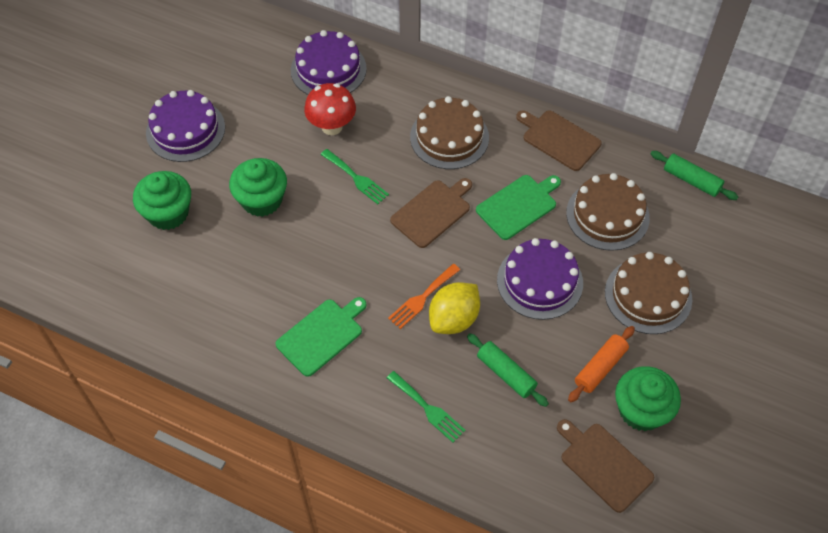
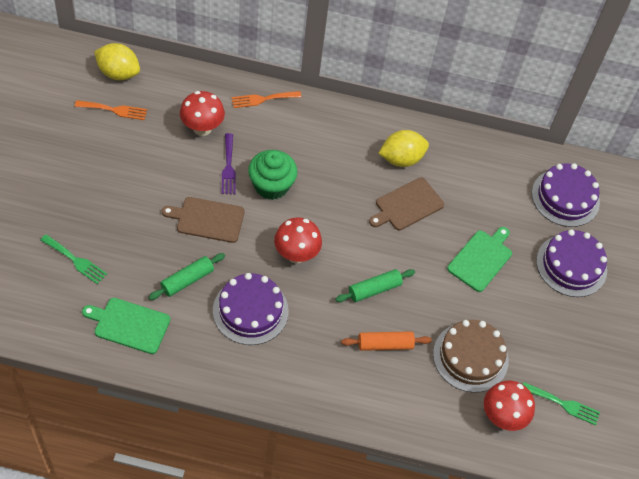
brown cake: [410,96,489,169] [566,173,650,251] [605,252,692,334] = 3 -> [433,320,509,393] = 1
brown cutting board: [390,178,472,248] [516,110,602,171] [557,419,654,513] = 3 -> [162,197,245,243] [369,177,444,230] = 2
green cupcake: [133,171,191,230] [229,158,287,217] [615,366,681,431] = 3 -> [248,150,298,200] = 1
orange fork: [388,264,460,329] = 1 -> [75,100,147,120] [231,91,301,108] = 2
purple fork: none = 0 -> [222,133,236,194] = 1
red mushroom: [304,83,356,135] = 1 -> [180,91,225,136] [274,217,322,263] [484,381,535,431] = 3
yellow lemon: [429,282,480,334] = 1 -> [94,43,140,80] [378,130,429,167] = 2

